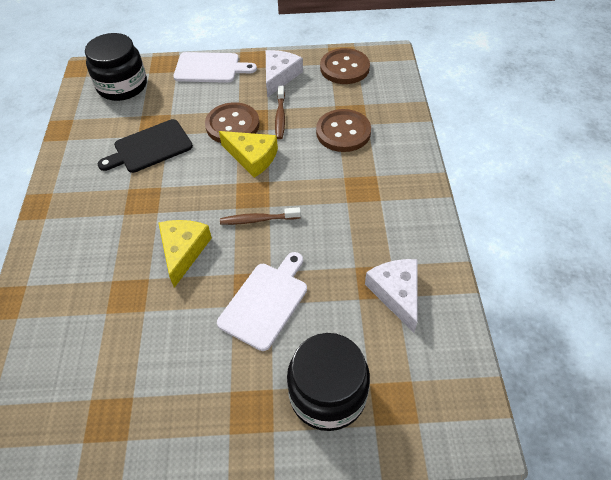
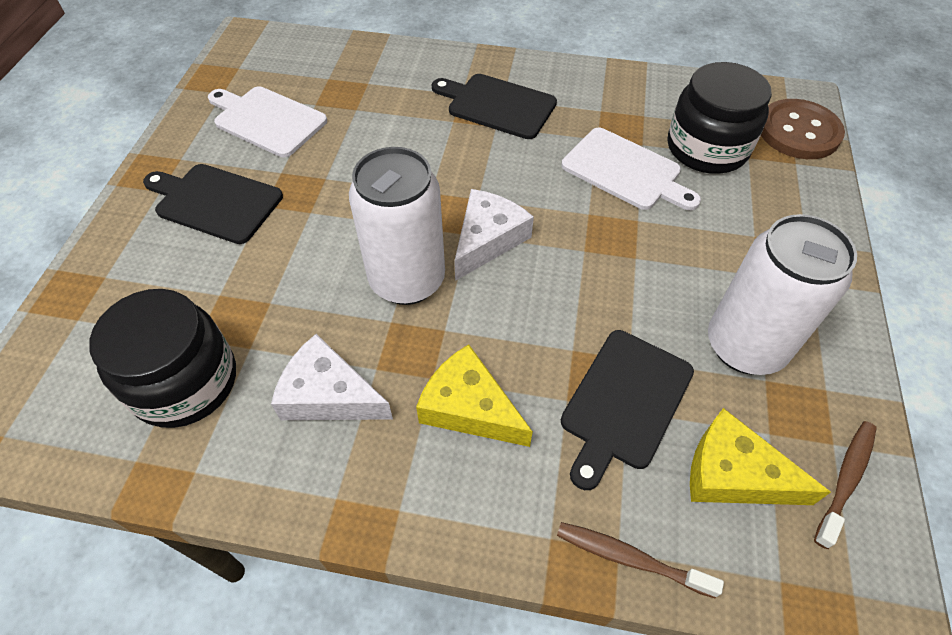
black cutting board: [98,119,193,173] = 1 -> [143,164,283,244] [432,74,557,139] [561,330,694,490] = 3
brown button: [205,102,260,143] [316,109,371,152] [320,48,370,84] = 3 -> [761,99,845,159] = 1
white can: none = 0 -> [349,147,445,305] [708,214,857,375] = 2

